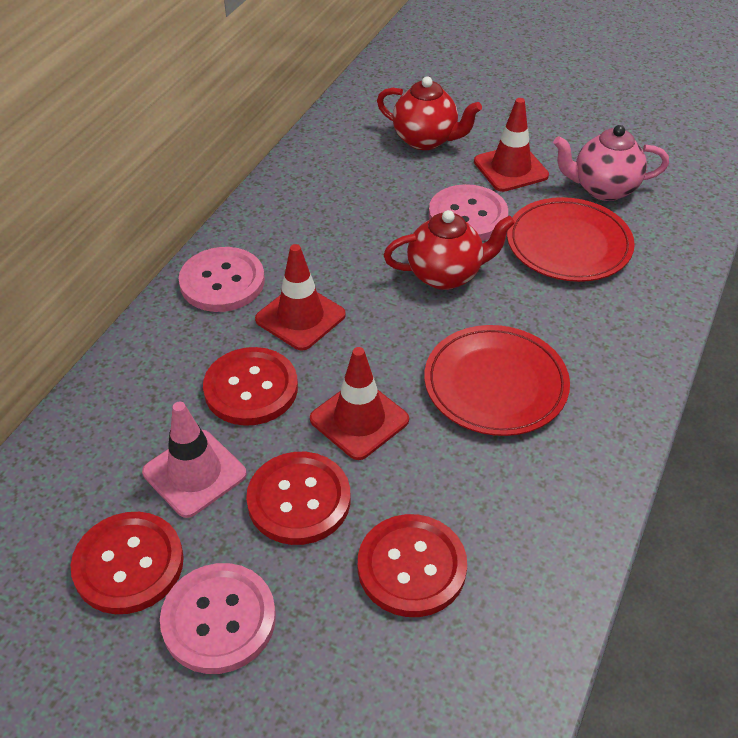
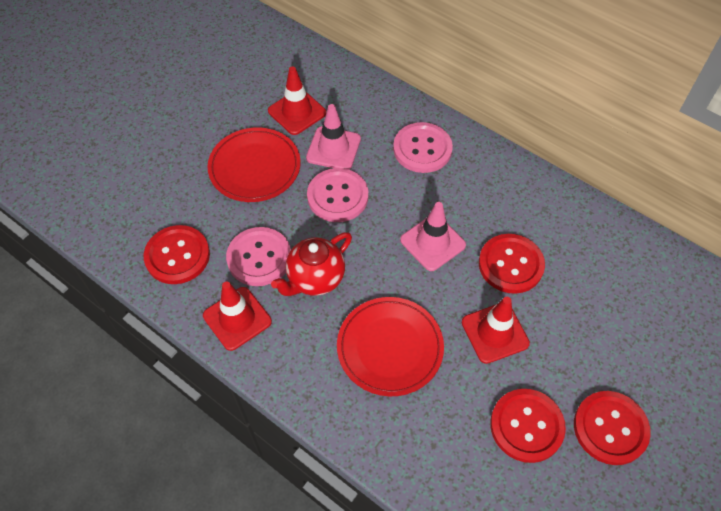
pink teapot: [553,125,669,201] = 1 -> none = 0
pink traffic cone: [142,402,247,518] = 1 -> [306,104,361,169] [400,202,466,271] = 2
red teapot: [377,77,482,150] [384,210,515,290] = 2 -> [271,232,352,296] = 1

